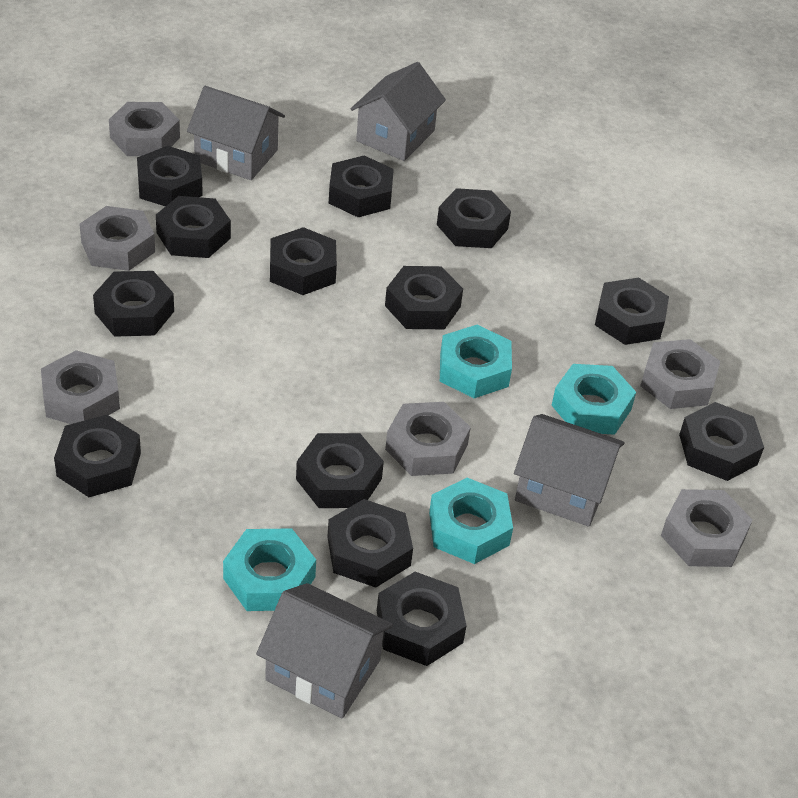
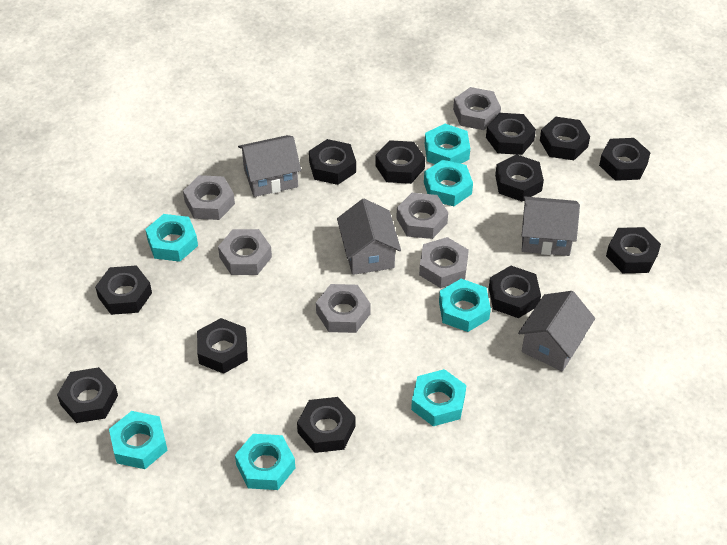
black nut: [54,415,141,497] [93,271,174,337] [137,146,203,206] [156,196,231,258] [270,227,337,295] [296,433,384,508] [327,499,413,588] [329,156,394,217] [377,572,467,666] [385,266,463,329] [437,188,511,248] [595,278,669,345] [679,402,764,481] = 13 -> [57,367,118,423] [95,265,152,315] [197,318,248,374] [297,397,356,453] [309,139,356,185] [375,140,425,184] [486,113,536,155] [489,266,541,318] [495,154,544,202] [540,117,590,160] [599,138,651,181] [606,227,661,273] = 12
turquoise nut: [223,528,316,611] [429,478,513,564] [440,325,512,398] [552,364,636,435] = 4 -> [109,411,168,469] [145,214,198,262] [235,434,295,490] [411,369,466,426] [424,160,473,206] [425,124,470,164] [439,279,491,332] = 7

